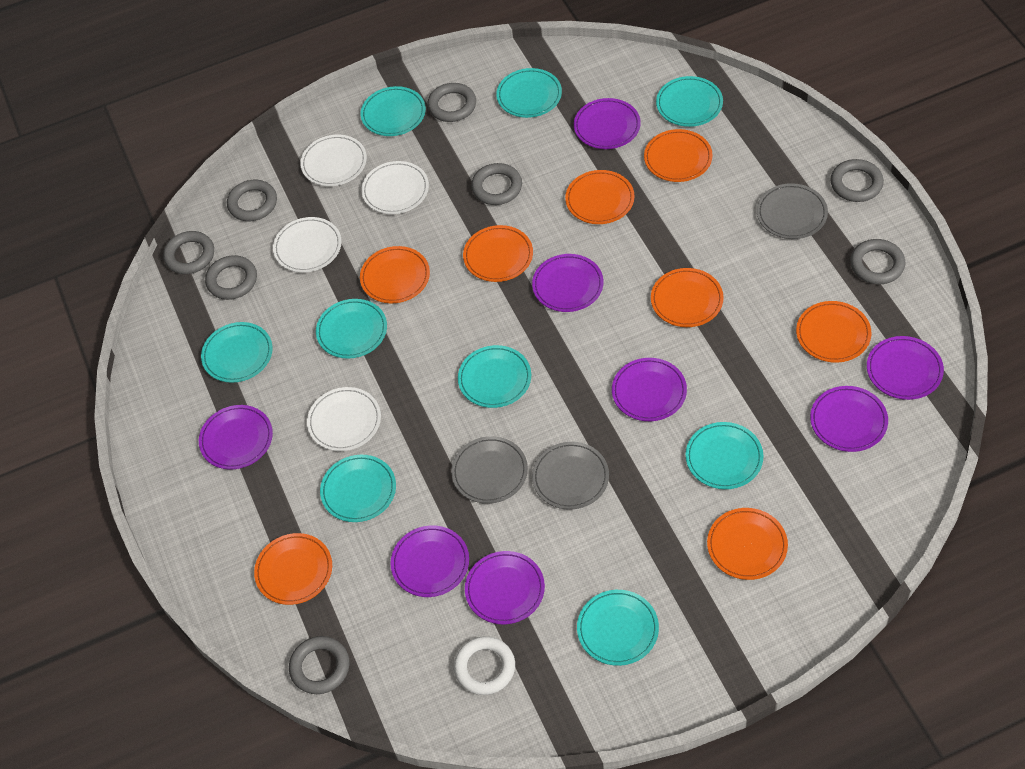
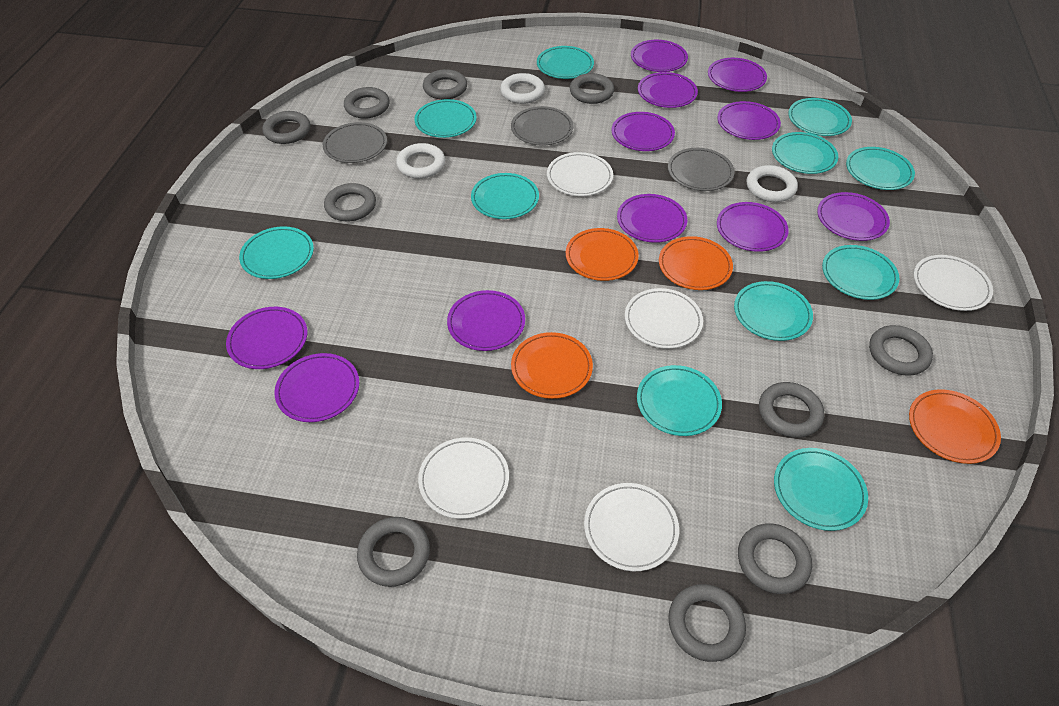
grey ring: [163,231,214,274] [205,255,257,300] [227,180,277,221] [289,636,349,694] [427,83,476,122] [471,163,522,205] [831,159,884,202] [850,239,905,284] = 8 -> [263,111,310,144] [324,183,376,221] [344,87,390,119] [357,517,430,587] [423,69,467,100] [570,73,614,104] [668,584,746,662] [738,523,812,594] [759,382,824,438] [869,325,933,376] = 10
orange plate: [254,533,332,605] [360,246,430,303] [463,225,533,282] [565,170,634,224] [644,129,713,182] [651,268,724,327] [707,508,788,580] [796,301,872,363] = 8 -> [511,332,593,399] [566,228,639,281] [659,236,733,290] [909,389,1001,464] = 4
purple plate: [199,405,273,469] [391,525,469,597] [465,551,545,624] [532,254,603,312] [574,98,641,149] [612,358,687,421] [810,386,888,452] [867,336,944,400] = 8 -> [226,307,307,369] [274,353,359,422] [447,290,525,351] [612,112,675,151] [617,194,687,243] [631,40,688,72] [638,72,698,108] [708,58,767,92] [717,101,781,140] [717,202,789,252] [817,192,890,241] = 11
turquoise plate: [201,322,273,383] [316,299,387,358] [320,455,396,522] [360,86,426,136] [458,345,531,408] [496,68,562,118] [577,590,659,666] [656,76,723,127] [686,422,764,489] = 9 -> [239,226,314,279] [414,99,477,138] [471,173,539,219] [537,46,594,79] [637,365,722,436] [734,281,813,341] [772,132,838,174] [774,448,868,531] [788,98,852,136] [822,245,899,300] [846,147,915,190] = 11
white plate: [273,217,342,273] [300,135,367,186] [307,387,381,451] [361,161,429,214] = 4 -> [418,438,509,519] [547,152,613,196] [584,483,679,571] [625,288,703,349] [914,255,993,311] = 5
white ring: [454,636,515,695] = 1 -> [396,143,445,179] [500,73,545,104] [747,165,798,202] = 3

